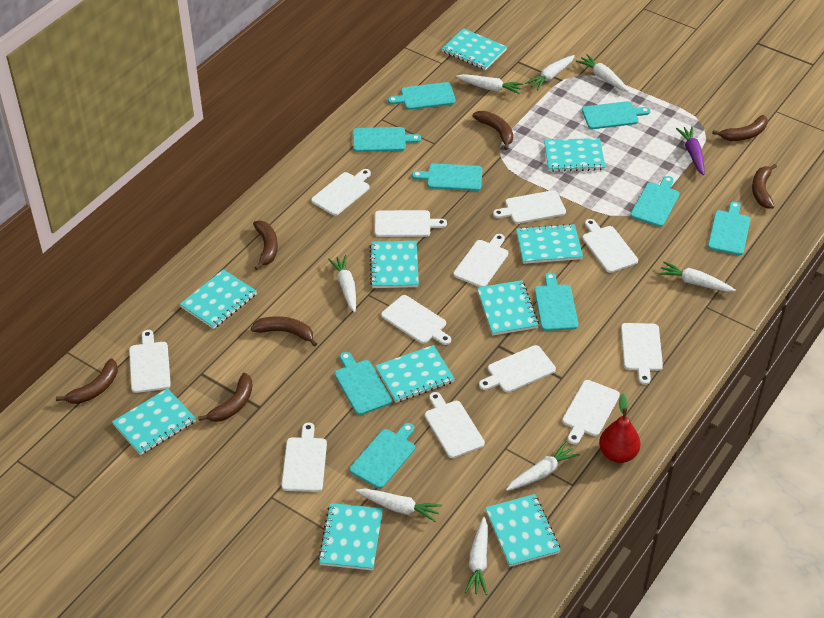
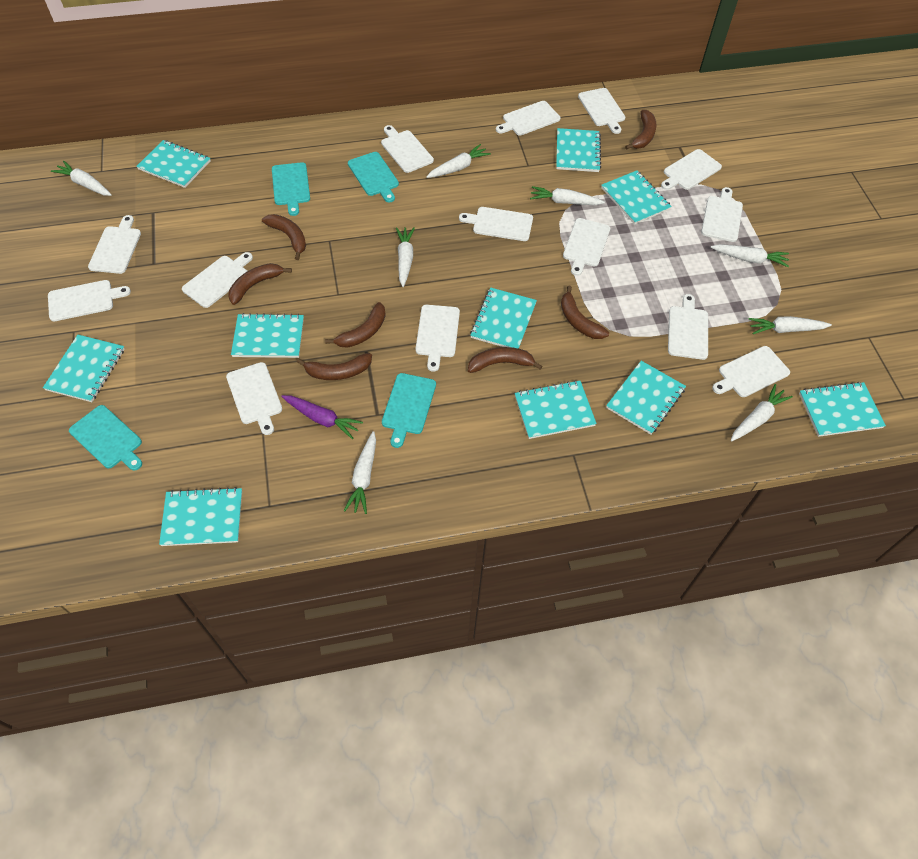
red pear: [599,394,641,463] = 1 -> none = 0
turquoise cutting board: [335,352,392,415] [350,423,415,489] [353,127,421,152] [388,82,456,110] [412,163,482,191] [534,272,578,331] [582,101,650,129] [630,176,680,227] [708,202,750,255] = 9 -> [69,405,142,471] [272,162,310,216] [348,152,399,203] [382,373,436,448] = 4
white cutting board: [129,330,171,393] [282,423,327,492] [311,169,371,216] [375,210,447,237] [381,295,451,345] [425,392,485,458] [453,234,508,287] [479,345,556,393] [493,190,566,224] [562,380,620,445] [582,219,638,273] [621,323,663,385] = 12 -> [48,280,131,321] [88,215,141,274] [182,252,253,308] [226,362,282,435] [381,125,434,173] [416,305,460,372] [459,207,533,241] [496,101,560,136] [563,218,610,276] [578,88,625,134] [661,149,722,190] [668,294,708,360] [701,187,743,242] [712,346,790,397] = 14

